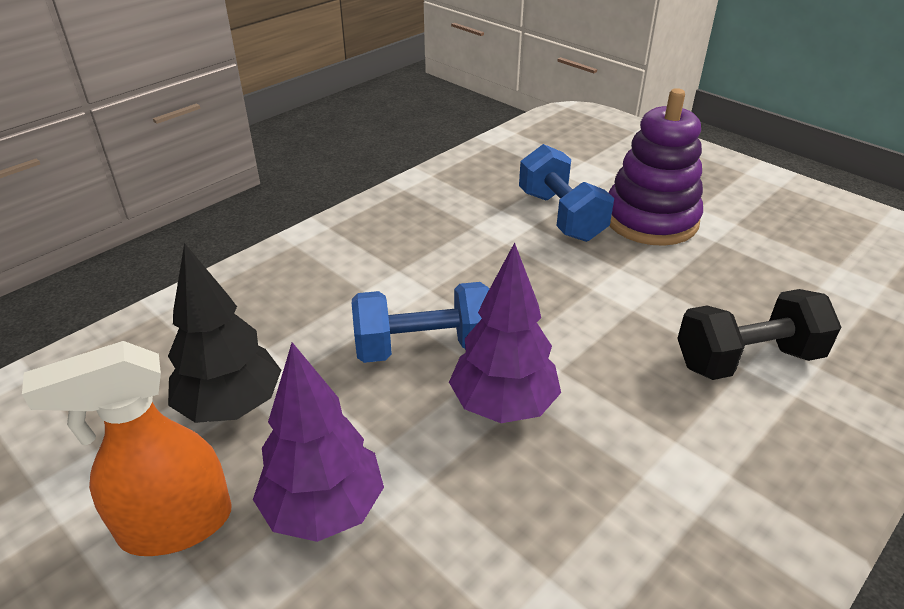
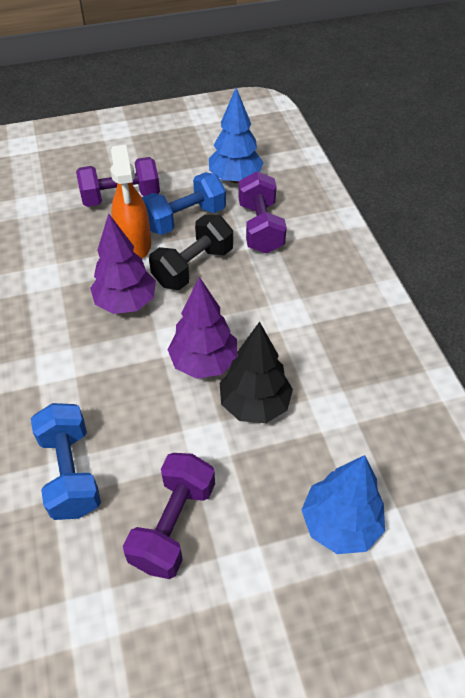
blue tree: none = 0 -> [209,88,264,183] [302,455,385,554] = 2
purple dumbbell: none = 0 -> [76,157,160,207] [123,453,215,579] [238,171,287,254] = 3
purple stacking toy: [609,88,703,246] = 1 -> none = 0

